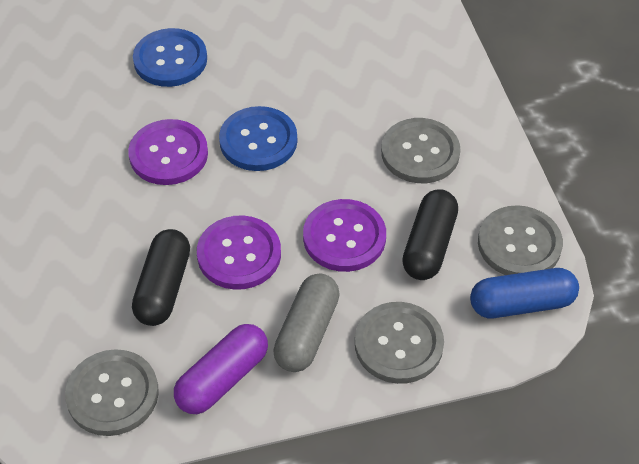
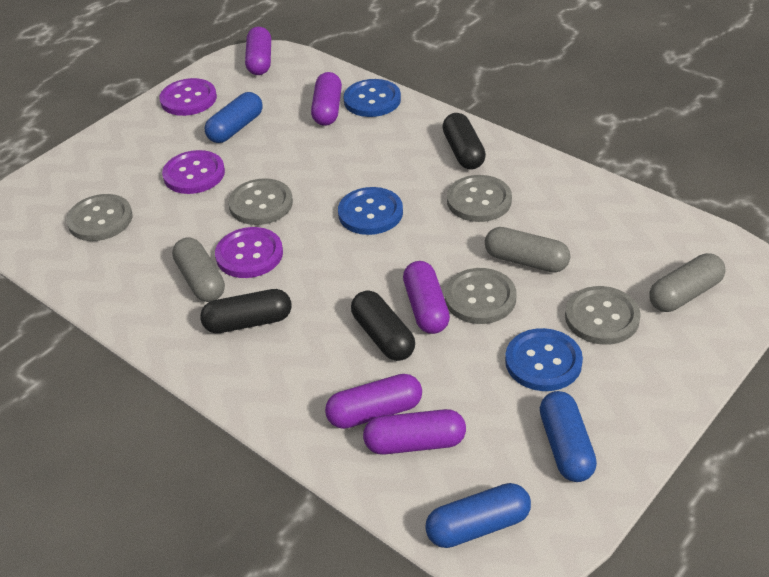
black capsule: [132,229,190,326] [402,189,458,280] = 2 -> [200,289,292,333] [351,291,415,361] [442,113,486,170] = 3
blue button: [133,28,207,87] [219,106,297,171] = 2 -> [338,187,403,235] [344,79,401,117] [505,328,583,391] = 3
blue capsule: [470,268,579,318] = 1 -> [205,92,263,143] [425,483,531,548] [540,391,597,482] = 3
grey button: [65,349,159,436] [355,302,444,384] [381,118,461,183] [478,205,563,275] = 4 -> [66,194,132,241] [228,178,293,225] [445,268,516,324] [447,175,512,222] [565,286,641,345] = 5
grey capsule: [273,274,340,372] = 1 -> [172,238,225,302] [485,227,570,273] [649,253,725,312] = 3
purple capsule: [174,324,268,414] = 1 -> [245,27,271,75] [311,72,342,126] [325,374,422,429] [363,409,466,455] [403,261,450,334] = 5

